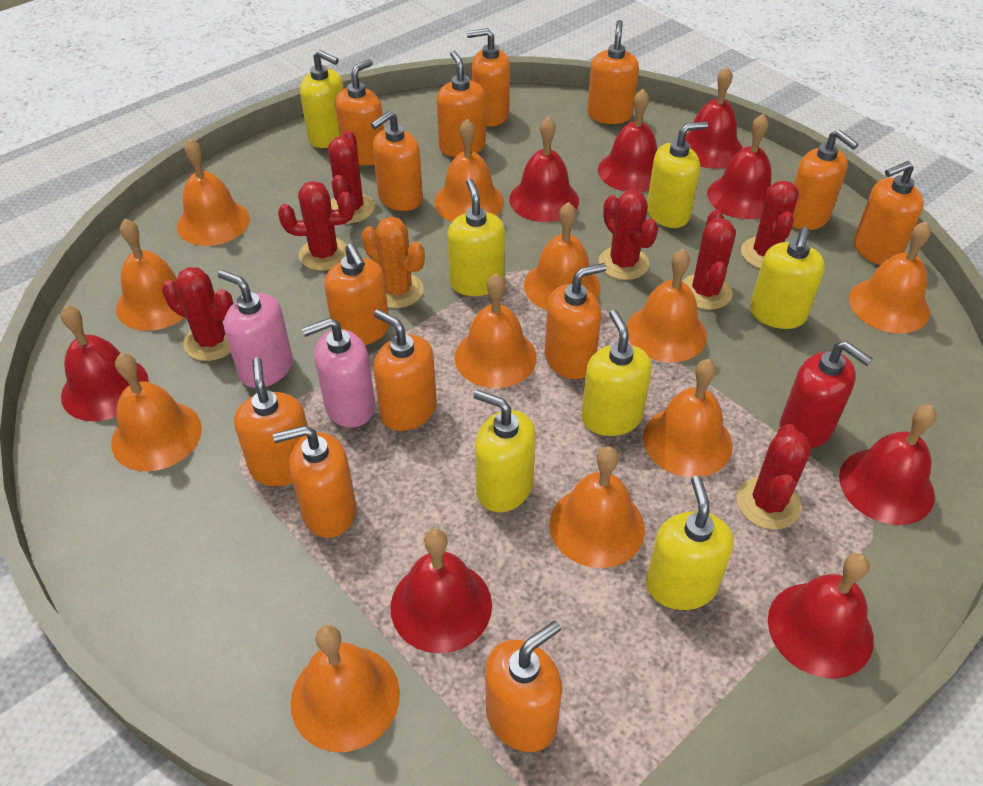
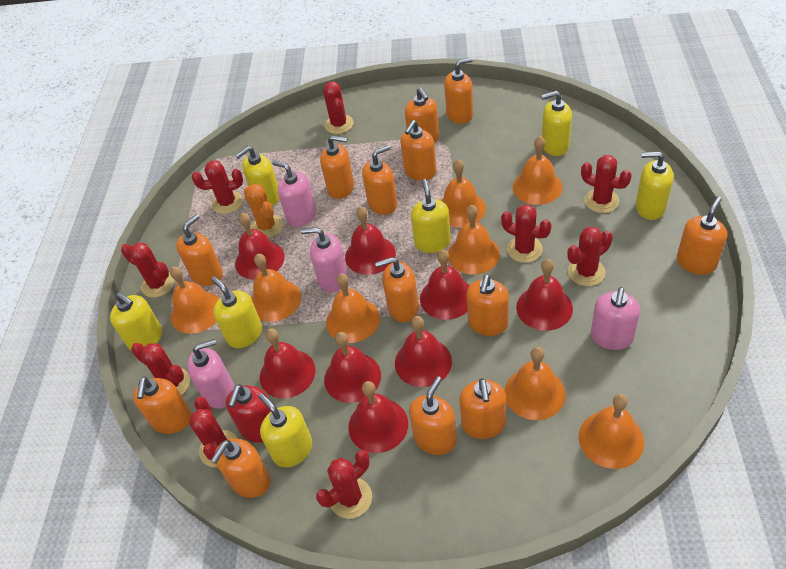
orange bell: [111,353,202,471] [116,219,184,331] [177,139,250,246] [290,625,400,752] [434,119,504,222] [455,273,537,388] [524,202,601,310] [549,446,645,568] [627,249,707,363] [643,359,733,477] [849,221,931,333] = 11 -> [170,266,219,334] [251,254,301,322] [326,273,380,343] [441,159,486,228] [448,205,500,275] [504,347,566,420] [513,136,562,205] [579,394,644,469] = 8
pink soap dispenser: [218,270,293,388] [302,318,375,428] = 2 -> [187,339,235,409] [272,161,316,227] [301,227,348,292] [591,287,640,350] = 4
red cactus: [162,267,233,361] [278,181,354,271] [328,130,375,223] [599,190,658,280] [682,210,736,310] [737,424,811,530] [741,180,799,268] = 7 -> [121,243,175,298] [131,343,190,395] [189,397,238,467] [192,160,243,214] [316,450,372,519] [323,81,354,134] [501,204,551,263] [567,226,613,286] [581,155,632,213] = 9

